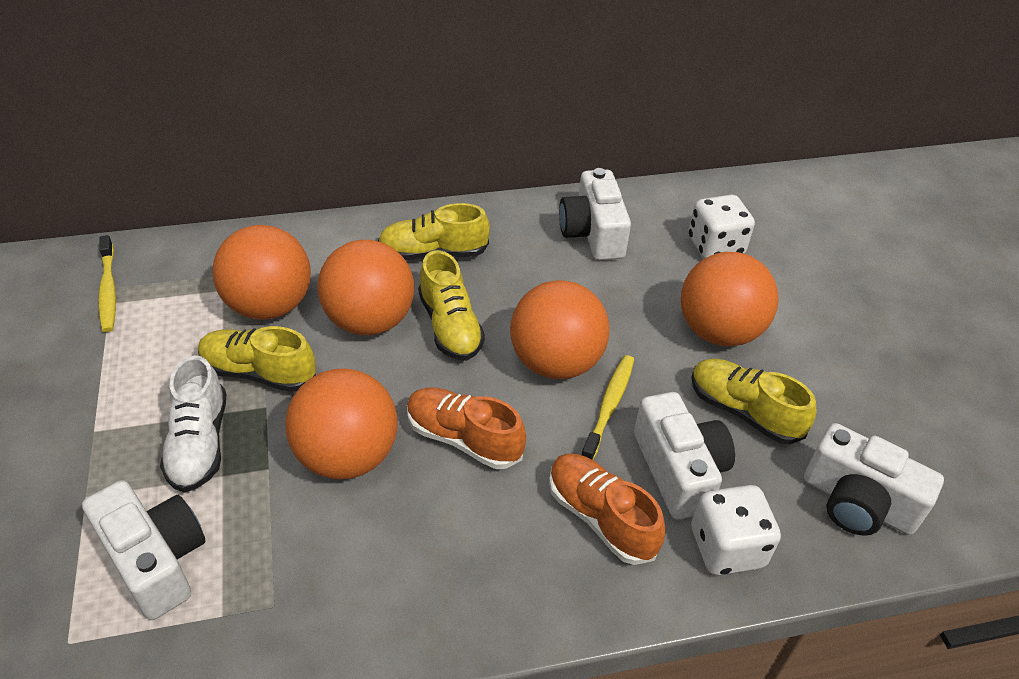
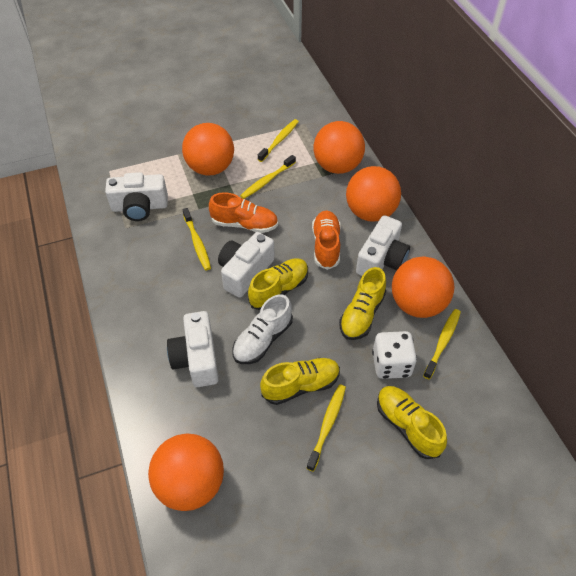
white dice: [688,195,755,259] [691,485,781,576] = 2 -> [372,331,417,379] = 1
yellow toothbrush: [98,235,116,332] [582,355,634,460] = 2 -> [182,208,211,270] [240,155,296,199] [258,119,299,162] [306,384,346,472] [423,309,461,379] = 5

